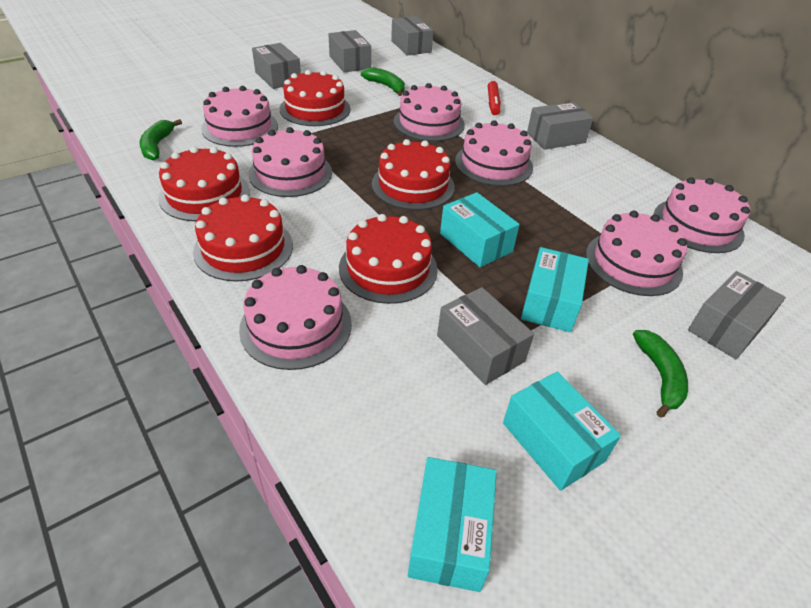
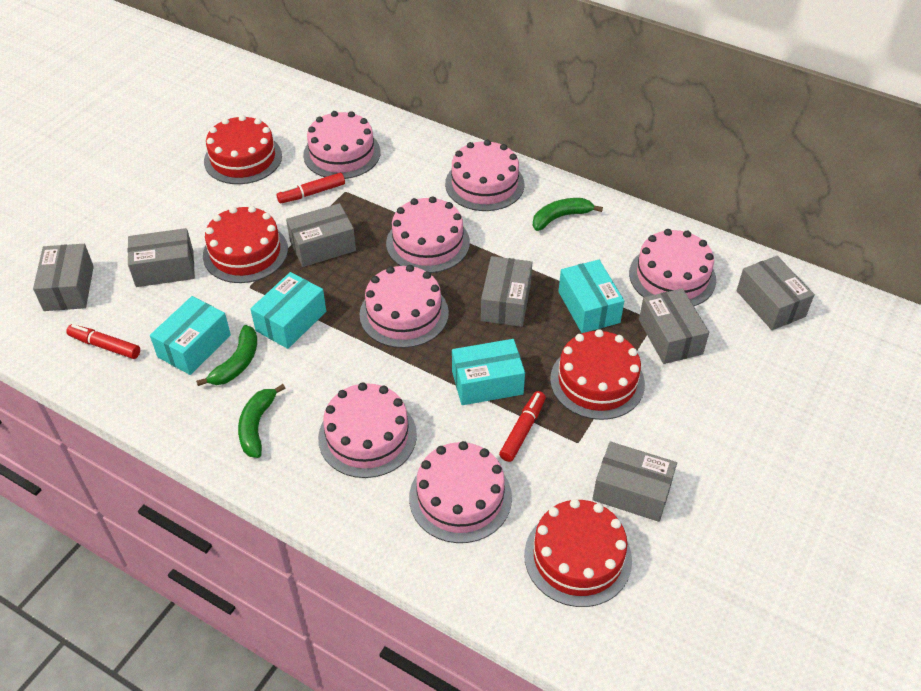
grey box: [252,43,301,89] [329,30,371,73] [391,16,433,56] [437,287,534,385] [527,102,593,150] [688,271,786,359] = 6 -> [33,244,94,311] [128,228,195,287] [286,203,356,267] [481,256,532,327] [592,442,677,522] [639,288,709,364] [736,256,815,330] = 7
red cake: [158,147,250,221] [193,194,293,281] [280,70,351,126] [339,214,438,304] [372,139,455,210] = 5 -> [203,206,288,283] [204,115,282,184] [524,499,632,607] [550,329,645,420] = 4
red marker: [488,81,501,115] = 1 -> [66,324,140,359] [276,173,345,203] [499,391,546,462] = 3

